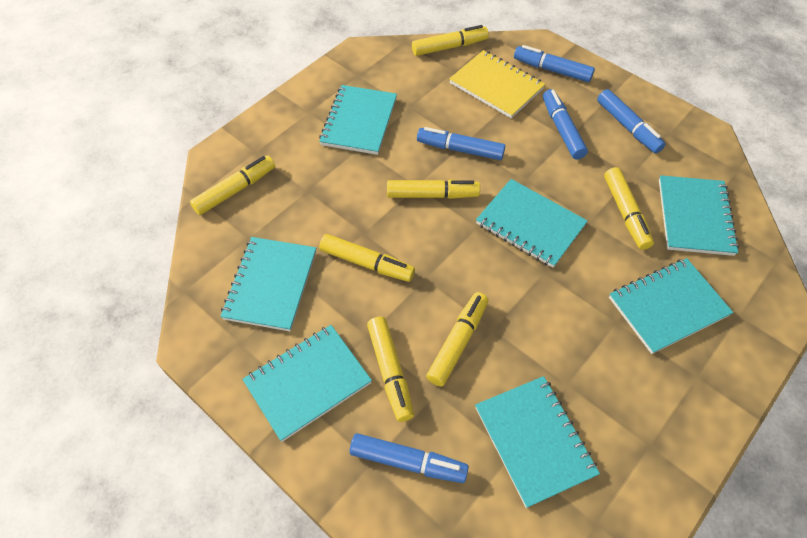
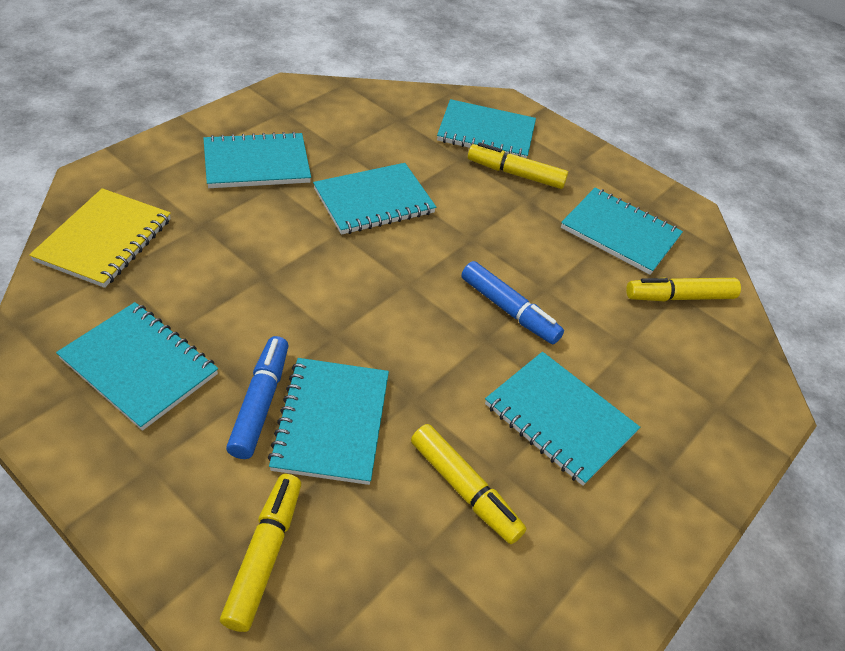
blue marker: [350,433,469,483] [417,127,505,160] [514,45,595,82] [543,89,588,159] [597,89,666,153] = 5 -> [226,336,288,459] [461,261,564,344] = 2
yellow marker: [190,155,275,215] [319,234,415,282] [367,316,414,422] [387,179,480,199] [412,25,489,56] [426,292,488,387] [604,167,654,250] = 7 -> [220,474,301,632] [411,424,527,544] [468,142,568,189] [626,277,741,302] = 4

